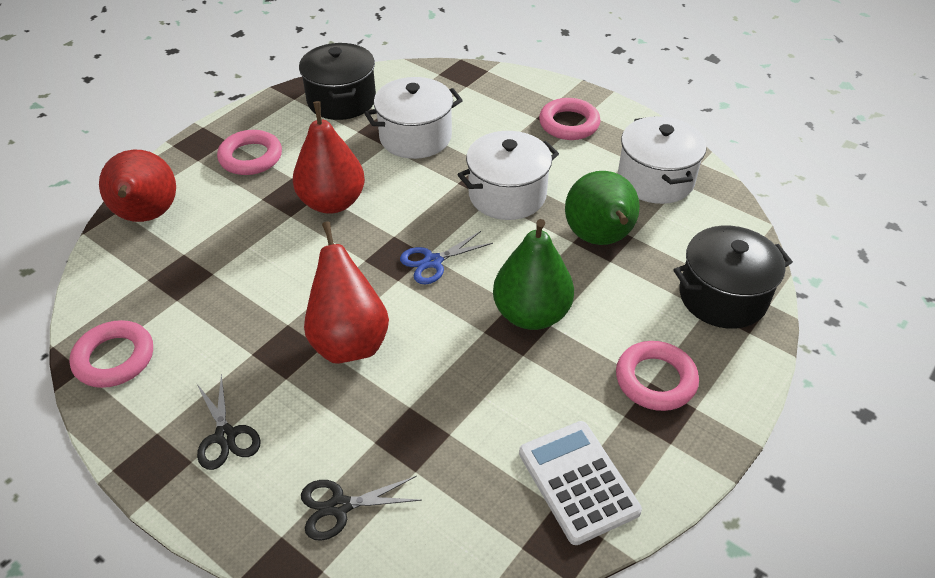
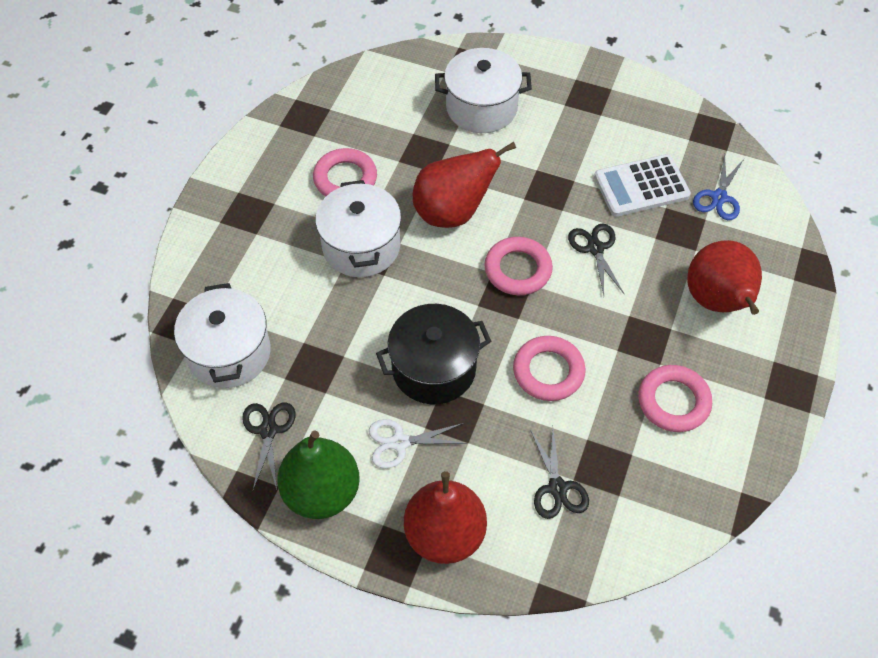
black pot: [299,43,376,120] [674,226,793,329] = 2 -> [376,304,491,404] = 1
black scissors: [197,374,261,470] [301,476,422,541] = 2 -> [242,403,296,490] [530,427,589,519] [568,224,624,296] = 3
green pear: [493,219,574,330] [565,171,640,245] = 2 -> [277,431,360,519] = 1
white scissors: none = 0 -> [369,419,468,469] = 1

